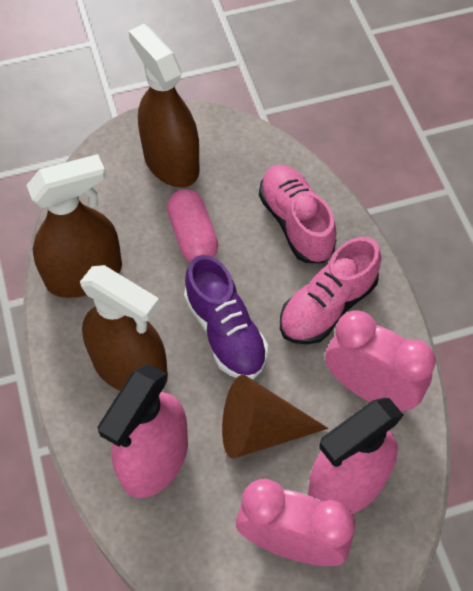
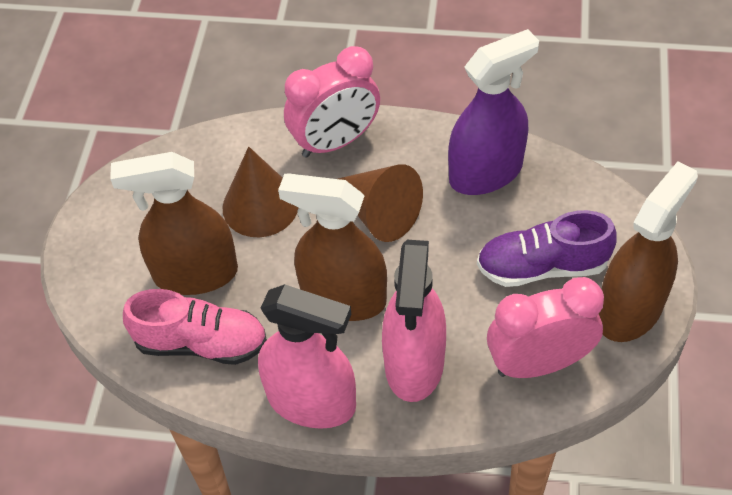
brown cone: [222,375,328,459] = 1 -> [222,147,299,237] [338,164,423,242] = 2
pink capsule: [167,189,218,262] = 1 -> none = 0
pink shoe: [259,165,336,263] [280,237,381,345] = 2 -> [123,289,267,365] = 1
purple spray bottle: none = 0 -> [448,29,539,195] = 1

